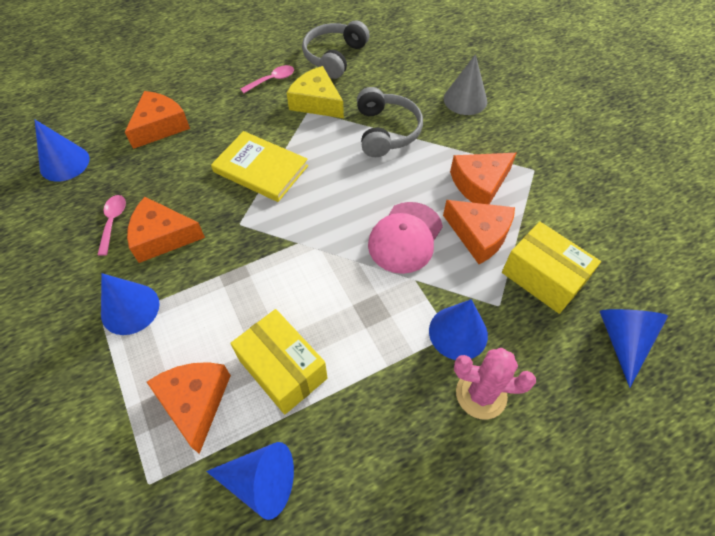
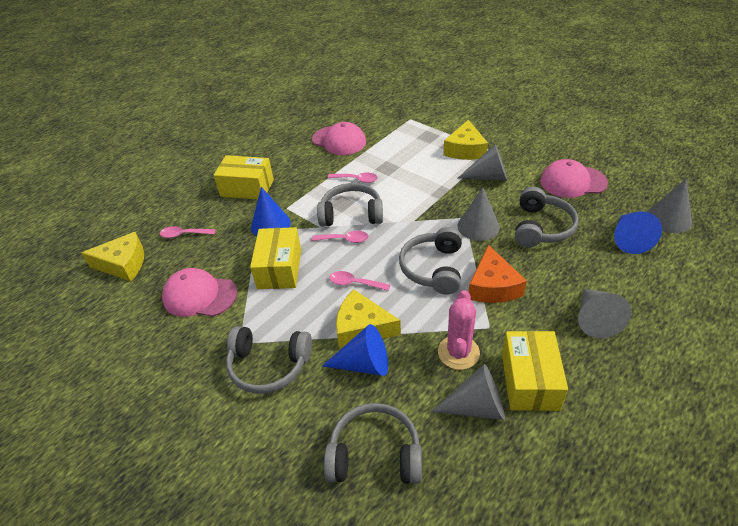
blue cone: [35,120,90,182] [101,273,159,335] [206,442,294,520] [429,299,488,360] [599,309,668,388] = 5 -> [251,187,291,236] [322,324,388,376] [614,212,662,254] = 3
grey cone: [444,54,487,115] = 1 -> [431,364,505,420] [458,144,507,181] [458,187,500,241] [578,289,631,338] [647,178,692,233] = 5
grey headphones: [302,20,370,79] [357,87,423,157] = 2 -> [226,326,312,394] [317,183,383,227] [324,403,422,484] [399,227,462,294] [515,187,579,247] = 5
orange cheese: [125,91,190,149] [127,197,205,263] [147,362,231,454] [443,200,515,264] [450,153,516,204] = 5 -> [469,245,527,303] = 1
pink cap: [368,202,443,274] = 1 -> [162,268,237,317] [312,122,366,155] [540,159,608,198] = 3
pink spoon: [97,195,126,256] [241,65,294,93] = 2 -> [160,226,216,238] [312,231,369,243] [328,173,378,183] [330,271,390,291] = 4
yellow book: [211,131,308,202] = 1 -> none = 0
yellow box: [230,309,327,415] [502,222,601,314] = 2 -> [214,155,274,199] [250,227,301,289] [502,331,568,411] = 3
yellow cheese: [287,66,344,118] = 1 -> [81,232,144,281] [336,290,401,349] [443,120,488,160] = 3

